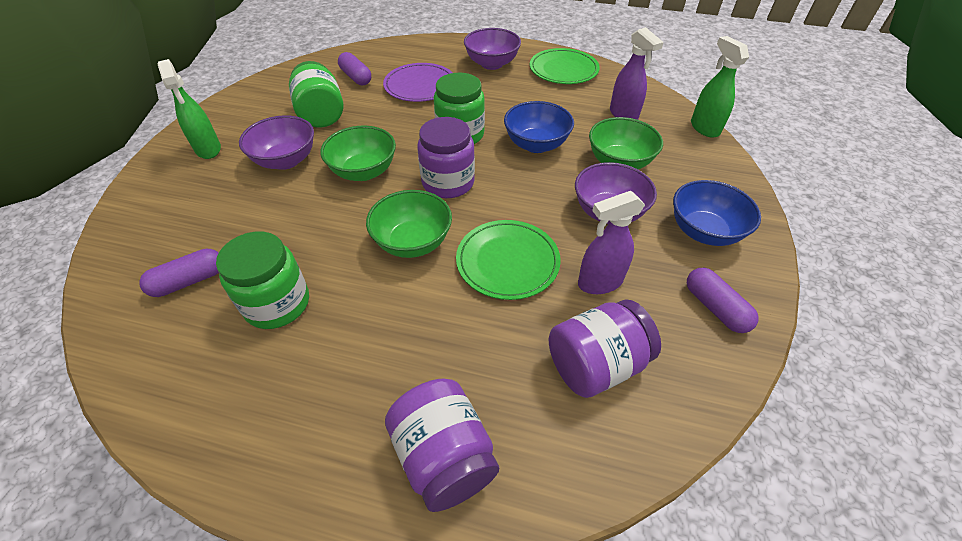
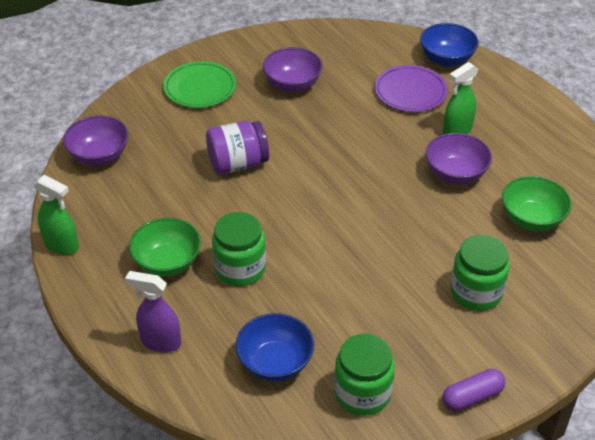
green bowl: [320,126,396,181] [366,190,452,258] [589,117,663,169] = 3 -> [129,218,201,277] [502,176,572,231] = 2
green plate: [456,220,561,300] [530,48,600,84] = 2 -> [163,61,236,108] = 1
purple capsule: [139,249,219,297] [338,52,371,85] [687,268,758,333] = 3 -> [443,369,505,411] = 1
purple jar: [385,379,499,512] [417,117,475,198] [549,299,661,398] = 3 -> [206,121,269,175] = 1
purple spray bottle: [578,191,645,294] [610,27,664,120] = 2 -> [125,271,181,353] = 1

